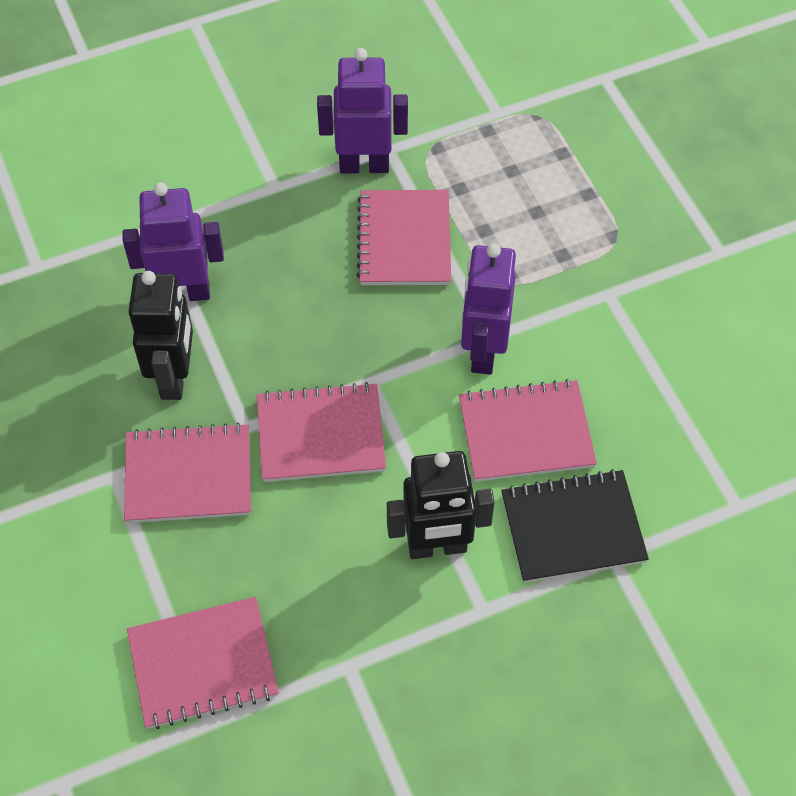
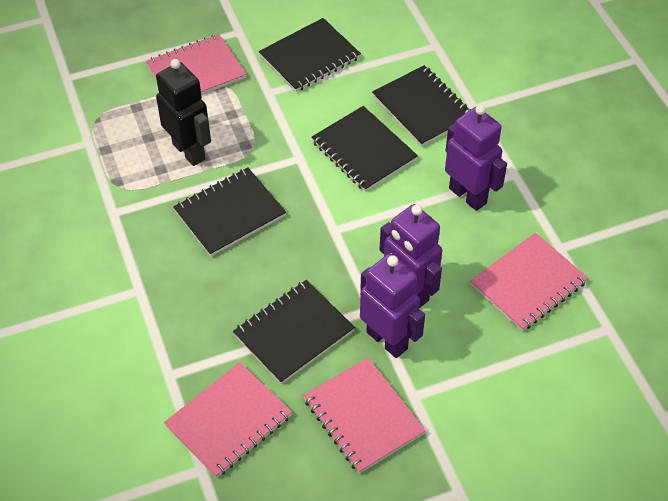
black notebook: [501,469,649,583] = 1 -> [173,168,286,256] [233,280,355,384] [259,18,361,92] [311,106,418,192] [372,65,471,147] = 5
black robot: [129,271,193,400] [387,451,495,559] = 2 -> [156,59,211,166] = 1
pink notebook: [124,423,251,523] [127,597,279,729] [257,382,386,482] [357,190,451,285] [459,379,597,482] = 5 -> [146,34,246,95] [164,362,292,478] [303,358,426,474] [470,233,588,331] = 4

